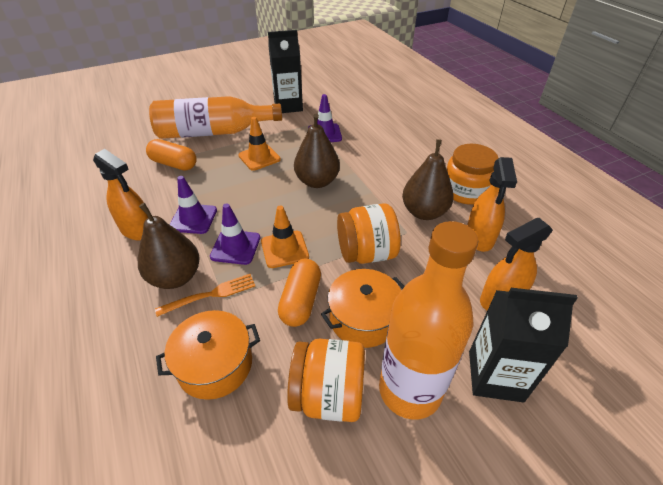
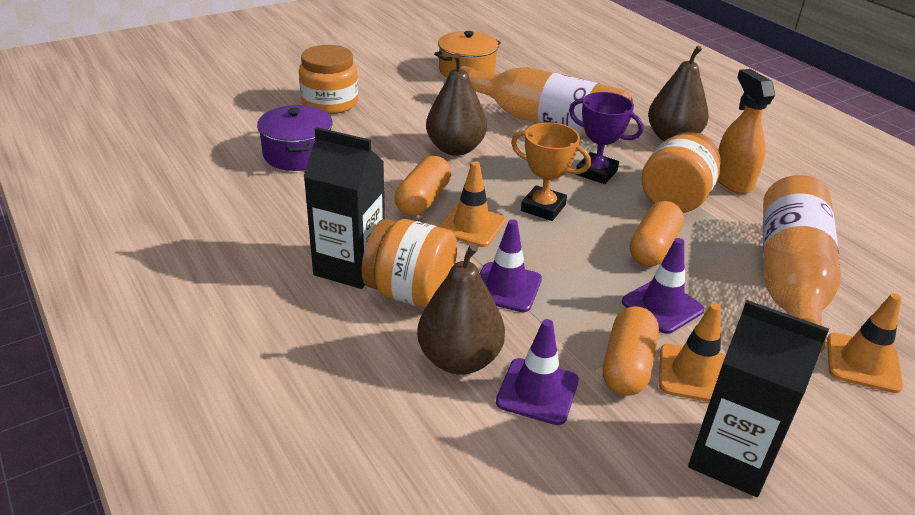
orange capsule: [146,139,197,170] [278,259,321,327] = 2 -> [395,156,451,216] [603,306,659,396] [630,201,684,267] = 3
orange fork: [155,274,255,317] = 1 -> none = 0
orange pot: [156,310,260,400] [321,269,405,348] = 2 -> [434,31,501,78] = 1
orange spray bottle: [93,149,148,241] [467,157,517,252] [480,218,553,310] = 3 -> [717,69,775,194] = 1
orange traffic cone: [238,117,281,171] [261,206,309,268] = 2 -> [438,161,506,247] [659,303,726,402] [827,293,903,393] = 3
orange trophy: none = 0 -> [511,122,591,221] = 1
purple pot: none = 0 -> [257,105,333,171] = 1
purple trophy: none = 0 -> [569,92,643,184] = 1

